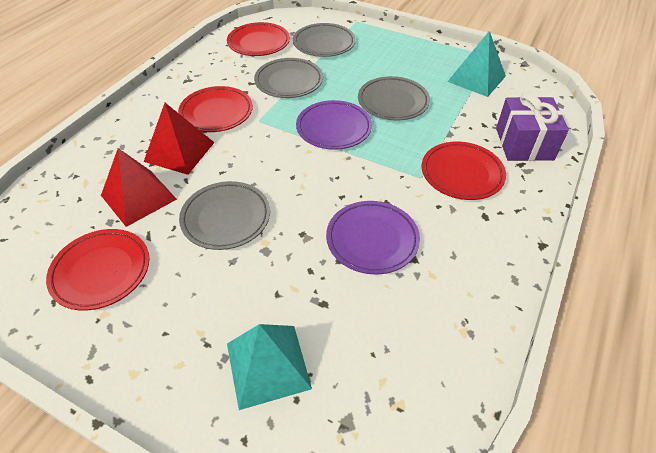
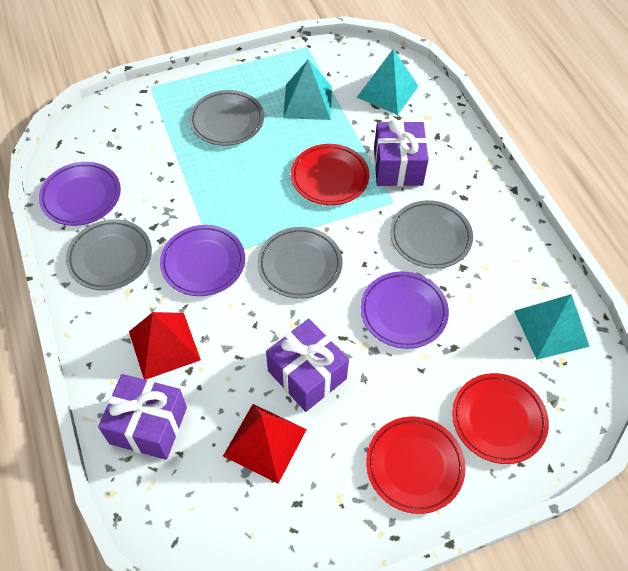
purple gift: [496,92,569,161] = 1 -> [98,374,187,460] [266,319,349,412] [374,120,429,186] = 3
purple plate: [296,100,372,150] [326,201,420,275] = 2 -> [39,162,121,226] [160,225,245,296] [360,271,449,349] = 3
red plate: [46,229,149,311] [178,86,253,132] [227,22,290,56] [422,141,506,200] = 4 -> [291,144,369,205] [366,417,466,514] [452,373,549,464] = 3
turquoise pyramid: [227,324,312,410] [447,31,506,97] = 2 -> [283,59,332,120] [356,49,418,115] [514,294,590,360] = 3

